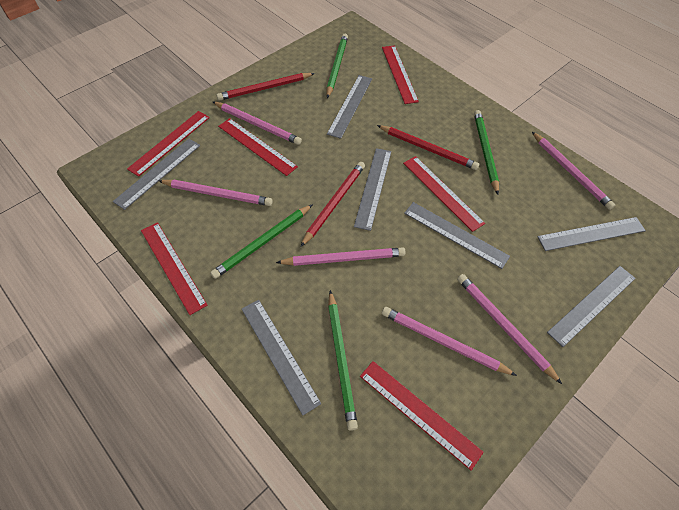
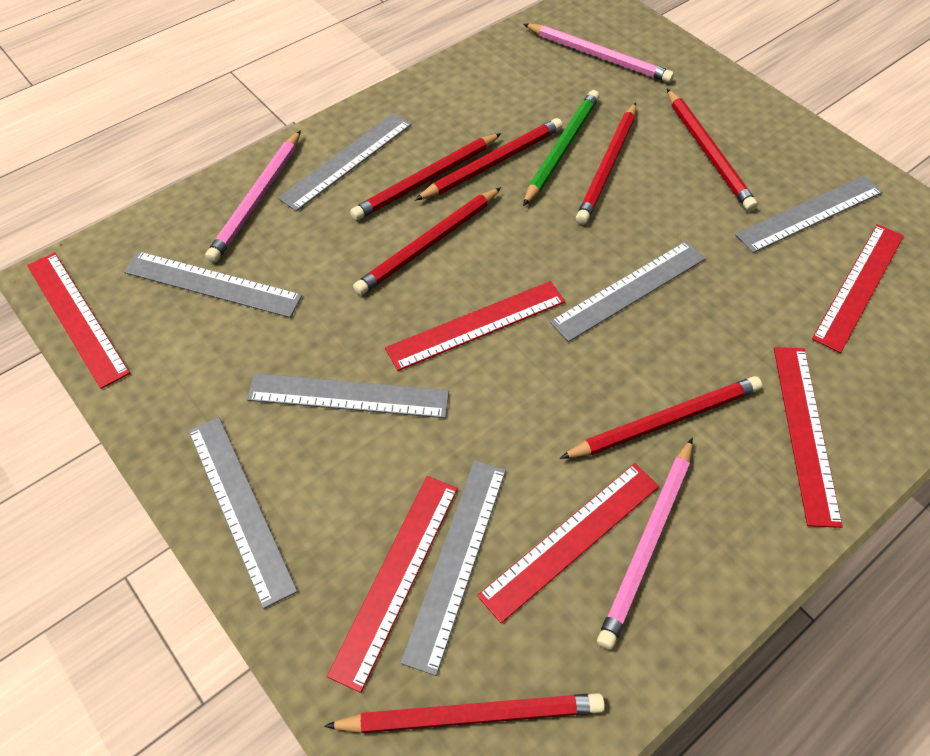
green pencil: [210,204,313,279] [326,34,348,98] [328,290,358,431] [474,110,499,195] = 4 -> [523,90,599,206] = 1
pink pencil: [159,180,273,206] [213,102,302,145] [276,247,406,266] [382,307,517,376] [457,274,562,384] [532,132,615,210] = 6 -> [205,130,301,263] [523,24,674,83] [597,438,693,650] = 3
red pencil: [216,73,315,101] [301,162,365,247] [377,125,479,170] = 3 -> [324,693,605,733] [350,133,501,220] [353,187,501,295] [415,118,563,200] [560,376,762,459] [576,103,636,225] [667,89,758,211] = 7

